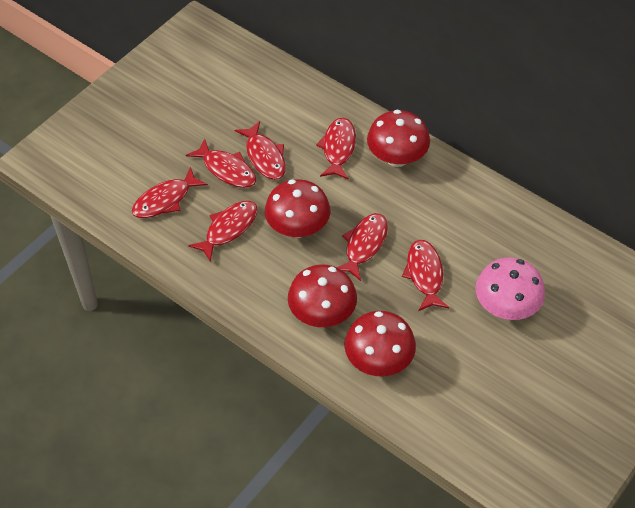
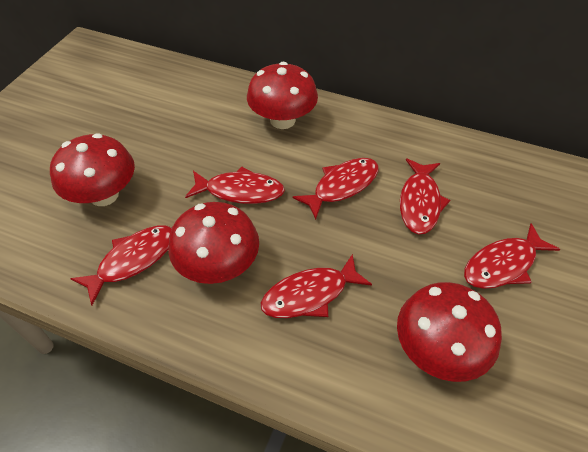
pink mushroom: [475,257,545,320] = 1 -> none = 0
red fish: [132,167,208,218] [186,139,256,188] [188,201,258,262] [235,121,286,180] [316,118,356,179] [337,213,388,281] [402,240,449,311] = 7 -> [70,225,172,305] [185,166,285,204] [261,254,372,318] [293,158,379,220] [400,158,450,234] [464,223,560,289] = 6

